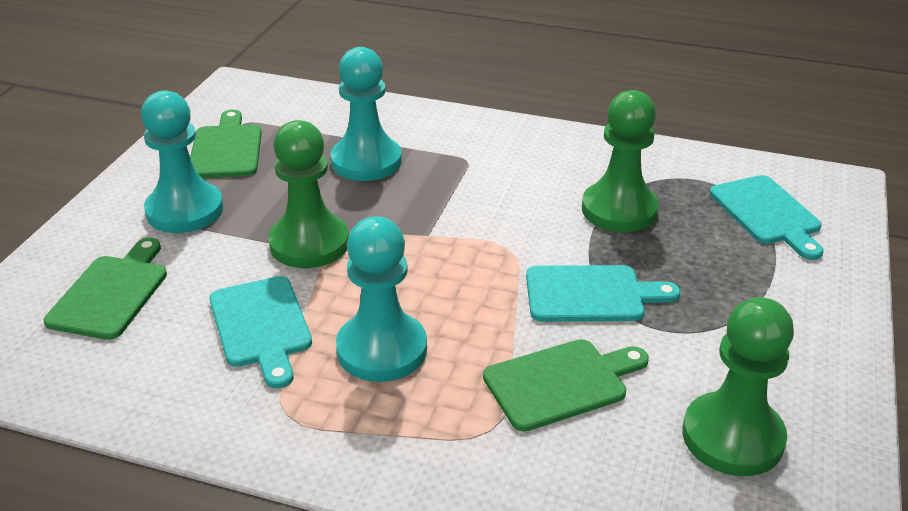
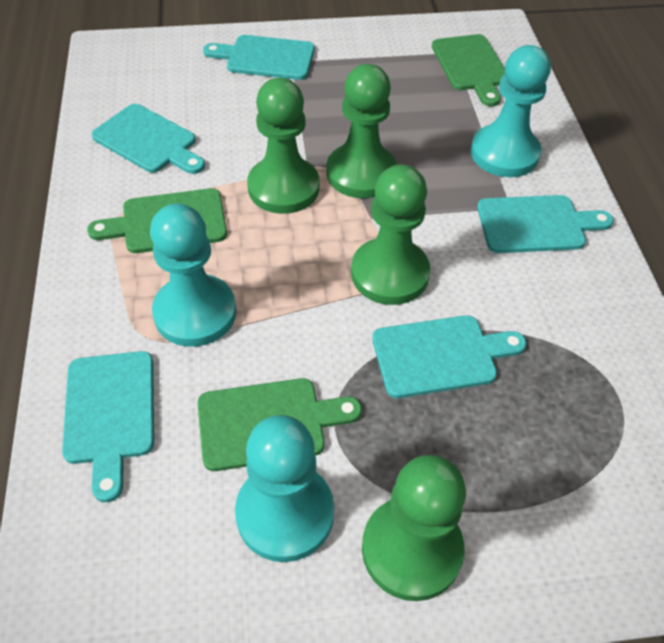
green pawn: [268,120,349,268] [582,90,659,232] [682,297,794,476] = 3 -> [247,78,319,214] [326,64,397,198] [351,164,430,305] [362,455,466,601] = 4
turquoise cutting board: [209,276,312,389] [526,265,680,322] [710,175,823,260] = 3 -> [62,351,154,502] [92,104,205,174] [203,35,315,80] [372,315,527,398] [477,195,614,253] = 5

